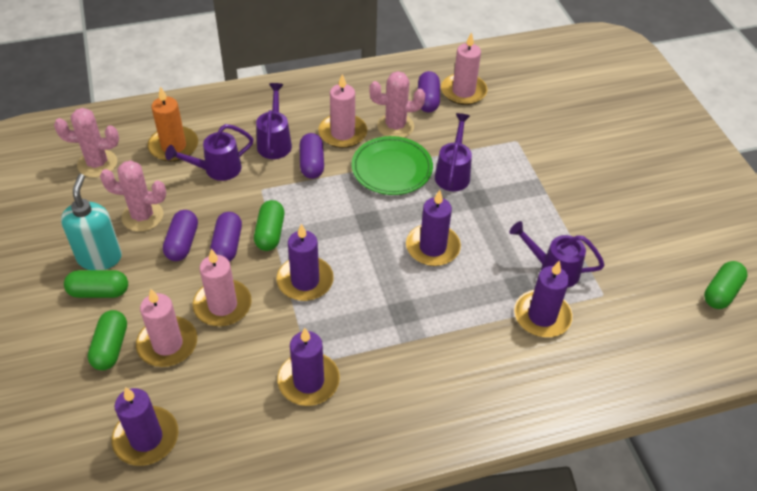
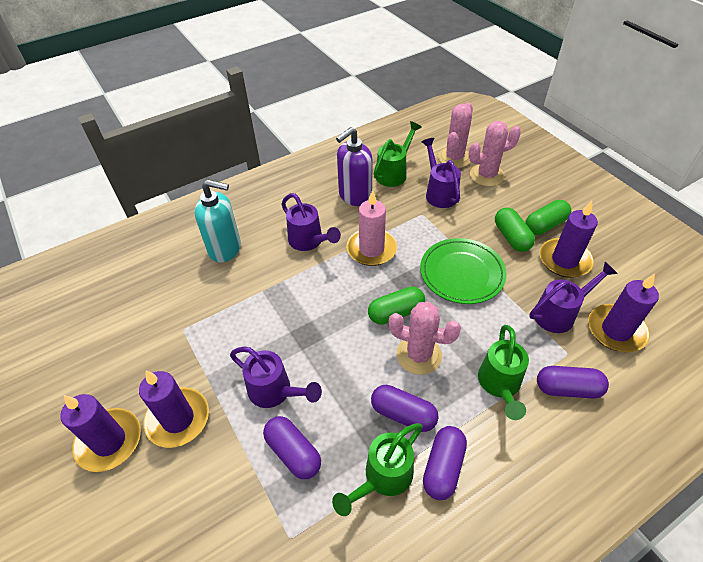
green capsule: [64,270,128,298] [88,310,127,370] [254,200,285,251] [704,261,748,309] = 4 -> [368,287,425,325] [495,207,535,252] [525,200,571,235] = 3
green watering can: none = 0 -> [332,423,423,516] [373,121,422,187] [478,325,529,420] = 3
orange candle: [148,86,198,162] = 1 -> none = 0
pink candle: [136,289,197,367] [193,249,252,326] [318,74,367,148] [441,32,487,105] = 4 -> [347,190,397,266] = 1
purple candle: [112,387,179,466] [276,224,334,301] [277,328,340,406] [406,190,461,266] [514,261,573,337] = 5 -> [60,394,141,472] [139,370,209,448] [540,201,598,278] [588,274,659,352] = 4
purple soap dispenser: none = 0 -> [336,127,373,206] = 1

